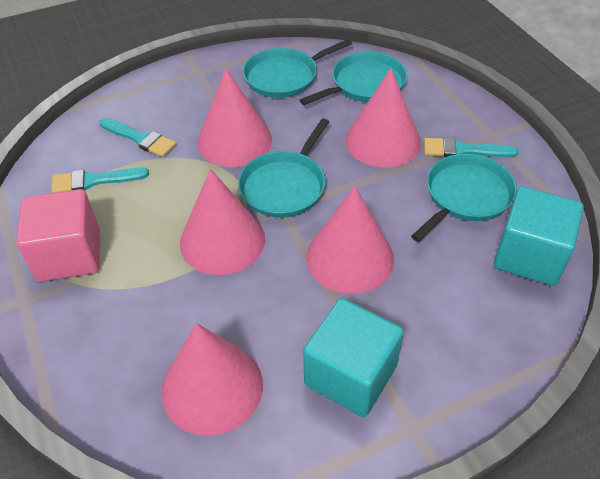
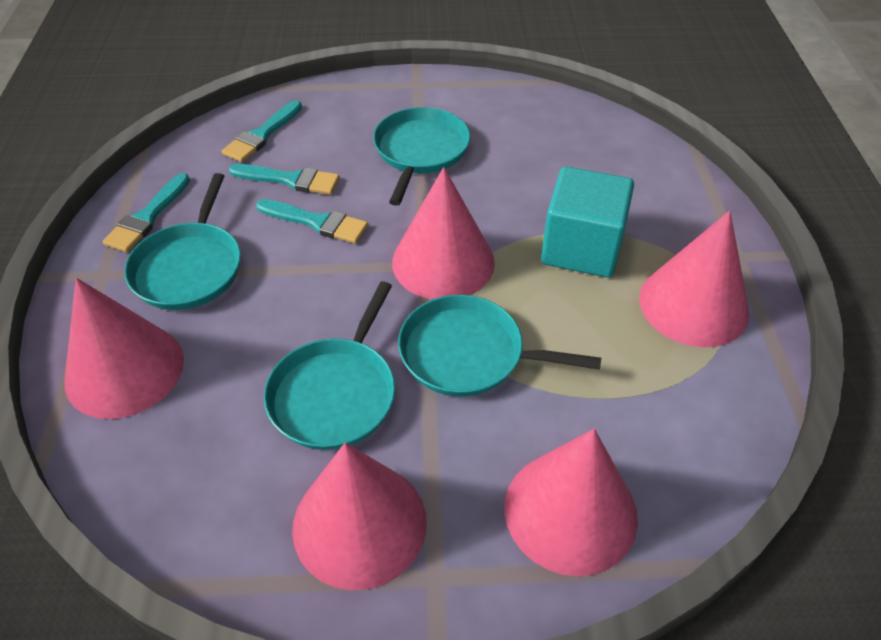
pink cube: [16,189,100,282] = 1 -> none = 0
turquoise brush: [51,168,149,193] [99,118,176,157] [424,137,518,157] = 3 -> [103,173,190,252] [222,100,302,162] [229,164,340,195] [256,199,368,244] = 4
turquoise cube: [303,298,404,417] [494,186,584,286] = 2 -> [541,166,634,278] = 1

